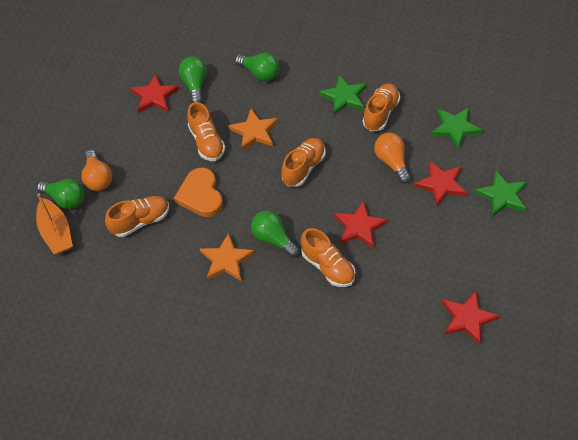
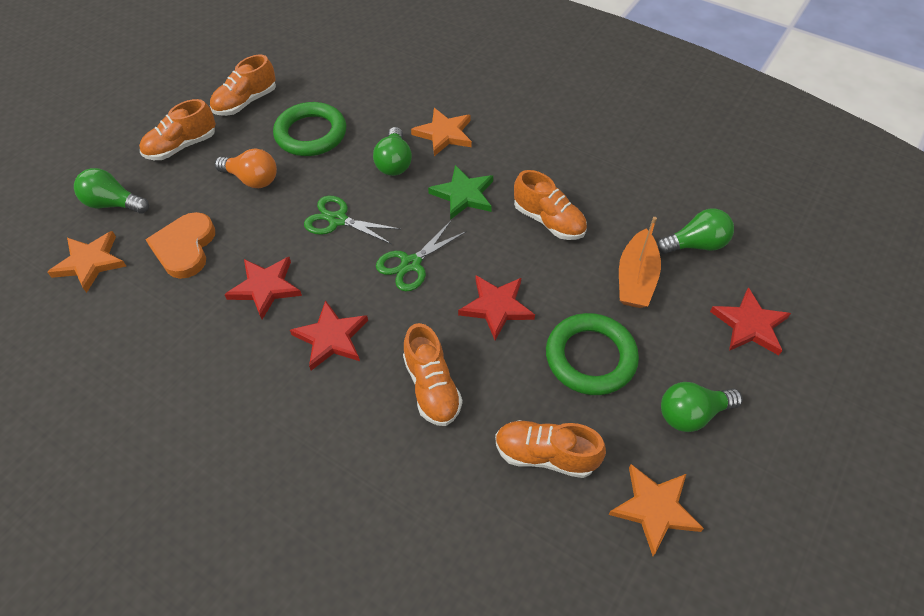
green ring: none = 0 -> [273,102,346,156] [546,313,639,395] = 2
green scissors: none = 0 -> [304,196,400,244] [376,221,467,292] = 2
green star: [319,74,367,115] [431,108,483,150] [474,171,527,217] = 3 -> [428,165,493,220] = 1
orange light bulb: [82,150,112,191] [374,132,411,184] = 2 -> [215,148,277,188] = 1
orange star: [200,233,255,281] [228,109,278,151] = 2 -> [47,231,126,293] [411,108,472,156] [608,464,704,556] = 3

